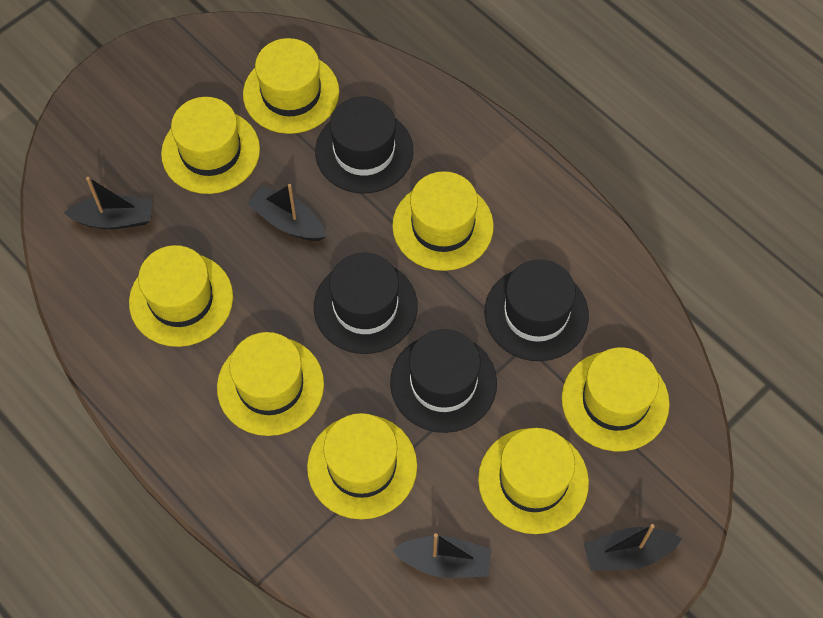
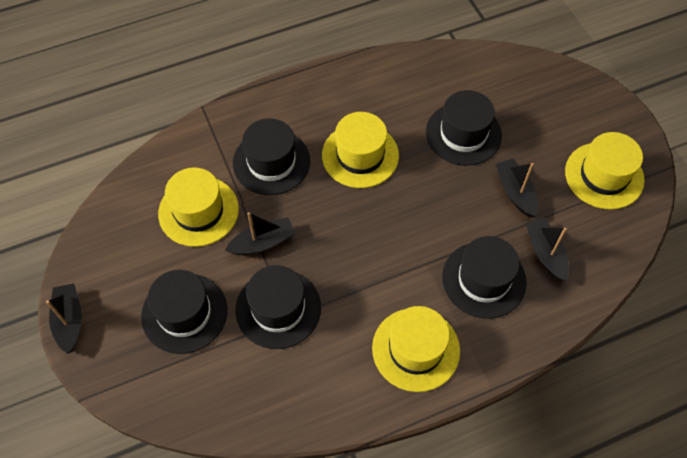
black hat: [314,253,418,354] [315,96,413,194] [390,329,497,433] [484,260,589,361] = 4 -> [141,270,227,354] [233,118,310,195] [235,265,321,349] [426,90,502,166] [442,236,527,319] = 5
yellow hat: [129,245,233,347] [161,97,260,194] [217,332,324,436] [243,38,339,134] [307,413,417,519] [392,171,494,271] [478,428,589,534] [562,347,670,451] = 8 -> [158,167,239,247] [322,112,399,188] [372,306,460,392] [565,132,645,210] = 4

